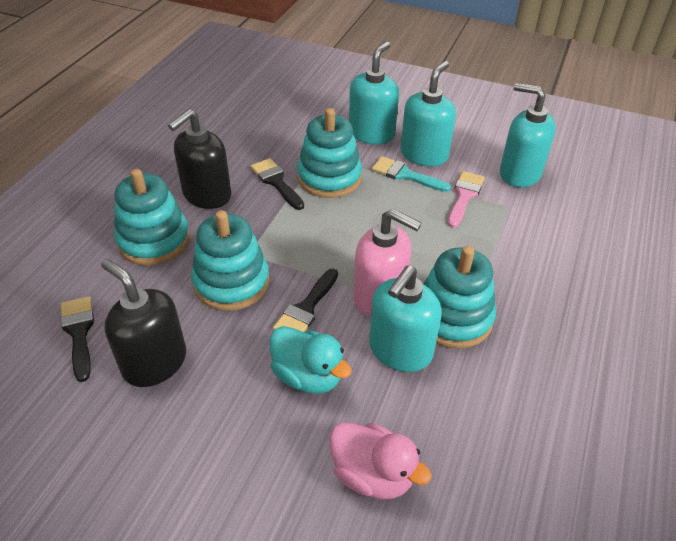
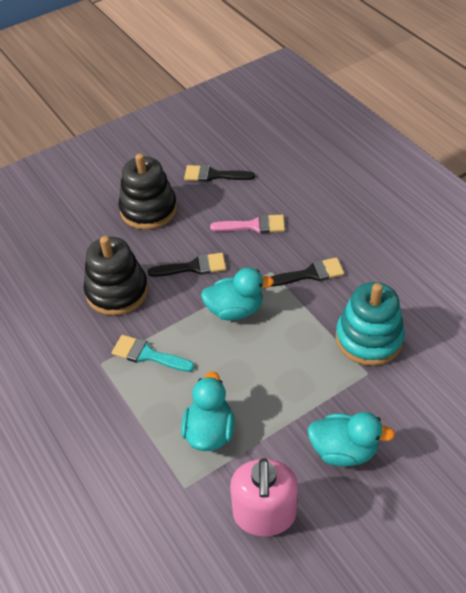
black soap dispenser: [101,259,186,387] [168,109,231,209] = 2 -> none = 0
black stacking toy: none = 0 -> [84,236,148,316] [118,154,177,230] = 2
pink duck: [329,423,432,499] = 1 -> none = 0
turquoise duck: [270,326,352,394] = 1 -> [181,371,235,451] [201,268,274,321] [307,412,395,467] = 3
turquoise soap dispenser: [349,41,399,144] [369,265,442,372] [400,61,456,166] [500,83,556,187] = 4 -> none = 0
turquoise stacking toy: [114,169,190,266] [191,210,270,311] [297,108,362,198] [424,246,496,349] = 4 -> [336,282,405,366] = 1

